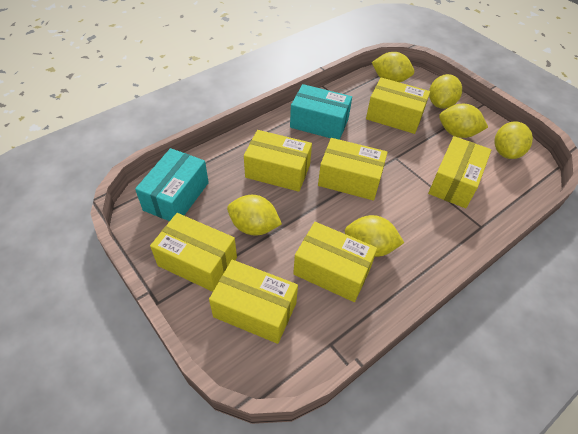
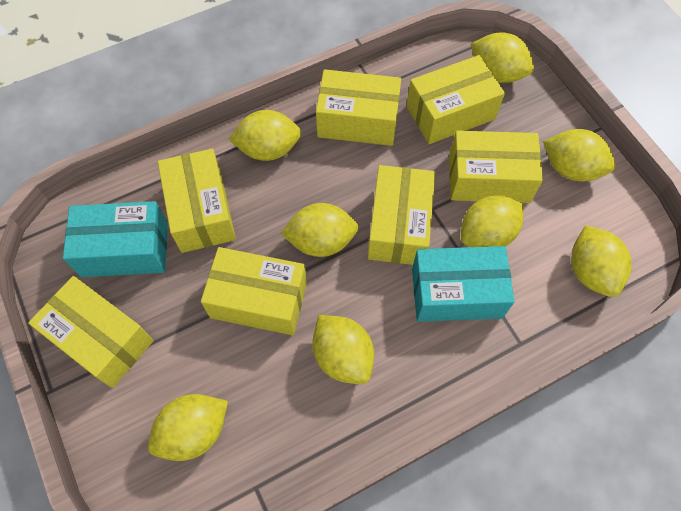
yellow lemon: [227,195,282,236] [345,215,404,257] [372,52,414,82] [429,74,462,109] [439,104,488,138] [494,121,533,159] = 6 -> [148,394,228,461] [228,110,301,161] [280,203,359,257] [312,315,374,384] [461,195,524,247] [471,32,534,83] [543,129,615,181] [571,225,632,297] = 8

